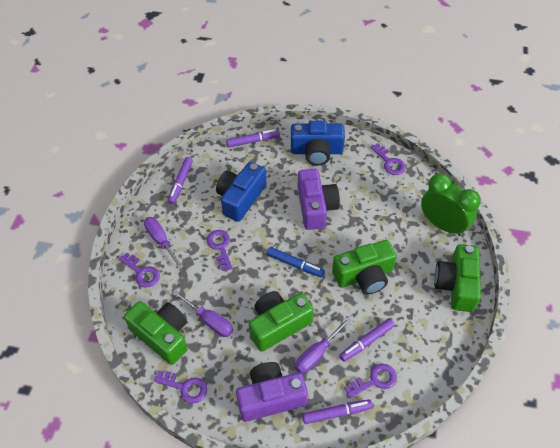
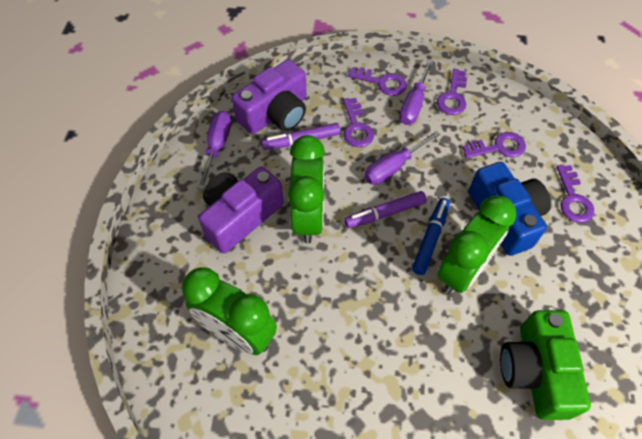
blue camera: [216,162,266,222] [291,121,345,166] = 2 -> [468,162,551,256] = 1
green camera: [124,301,187,365] [249,291,314,352] [332,240,397,294] [434,244,481,312] = 4 -> [500,310,591,420] = 1
green clock: [421,173,481,236] = 1 -> [182,267,277,355] [288,135,325,244] [437,195,516,295] = 3
purple marker: [168,157,193,204] [226,129,280,148] [302,399,373,424] [339,318,395,362] = 4 -> [261,123,340,150] [344,191,427,228] = 2

